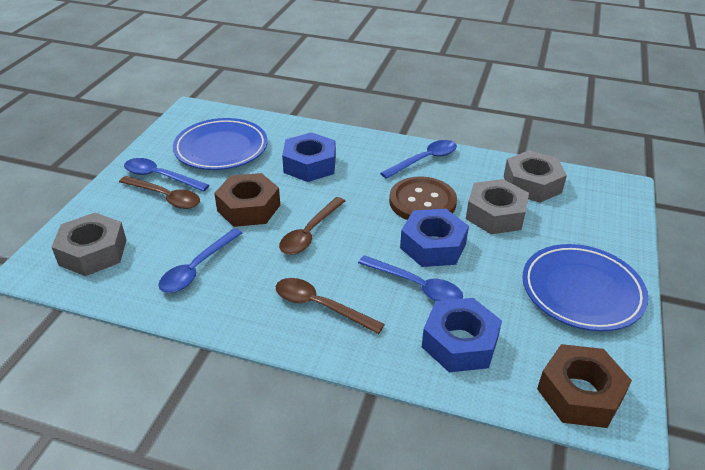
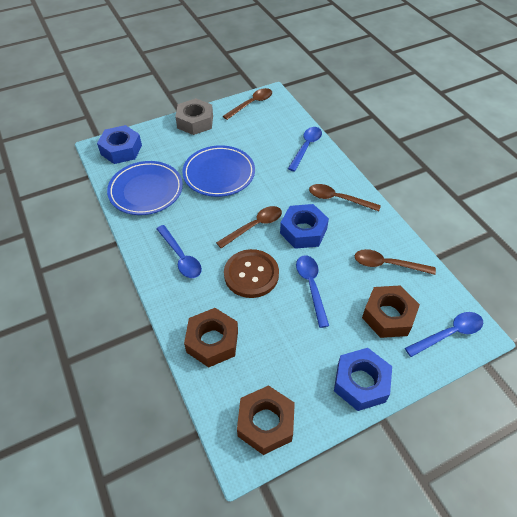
brown nut: [214,173,280,227] [537,344,632,428] = 2 -> [184,308,238,368] [237,385,295,455] [362,285,420,338] = 3
brown spoon: [119,176,200,209] [276,278,385,334] [279,197,345,255] = 3 -> [216,206,282,248] [223,88,272,120] [309,184,381,211] [355,249,436,275] = 4
grey nut: [52,213,127,276] [466,179,529,234] [504,150,567,203] = 3 -> [175,98,213,135] = 1

